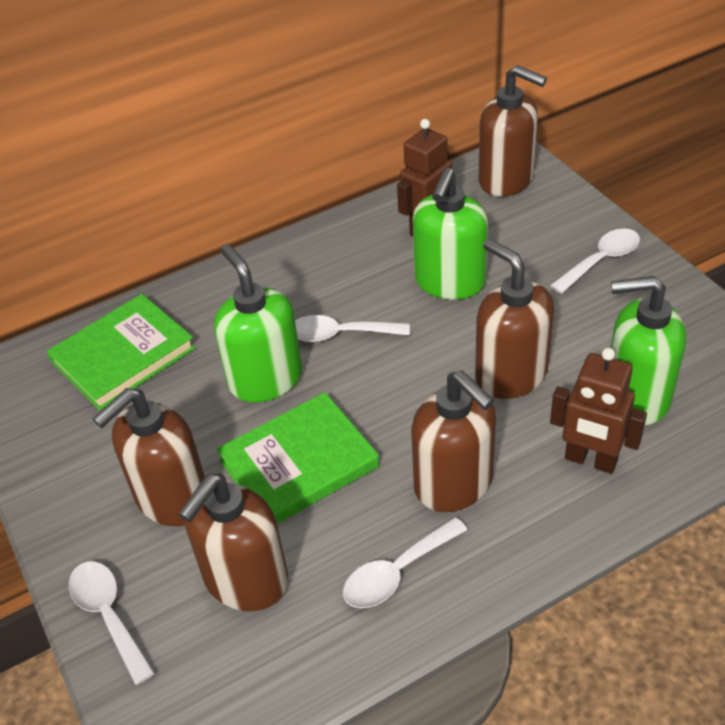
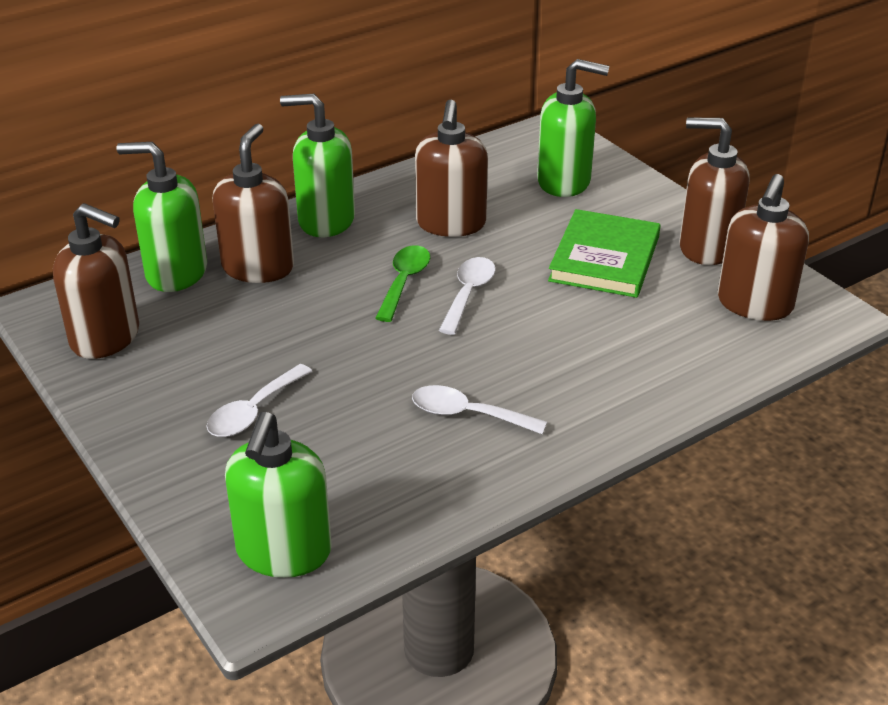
brown robot: [397,119,452,237] [550,348,647,474] = 2 -> none = 0
green book: [47,294,196,410] [217,392,380,524] = 2 -> [548,209,660,298] = 1
green soap dispenser: [214,244,302,403] [413,168,488,299] [611,276,686,425] = 3 -> [117,142,207,292] [225,412,332,578] [280,94,355,237] [537,59,609,197] = 4
green spoon: none = 0 -> [376,245,430,322] = 1
white spoon: [69,561,155,685] [295,315,410,342] [343,517,467,608] [550,229,640,294] = 4 -> [206,364,312,437] [412,385,547,435] [439,257,496,335] = 3

